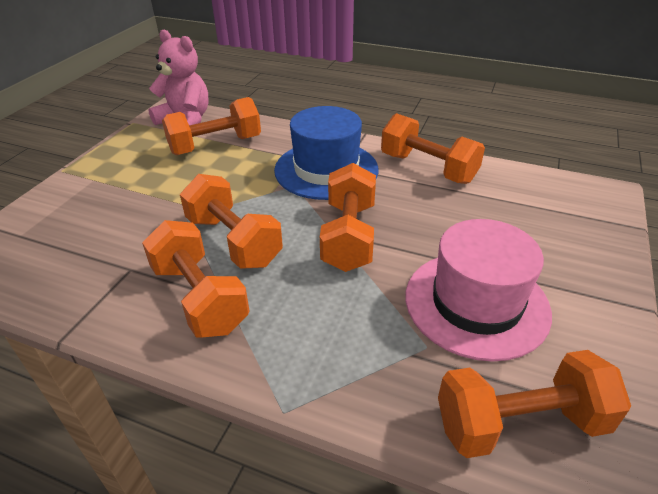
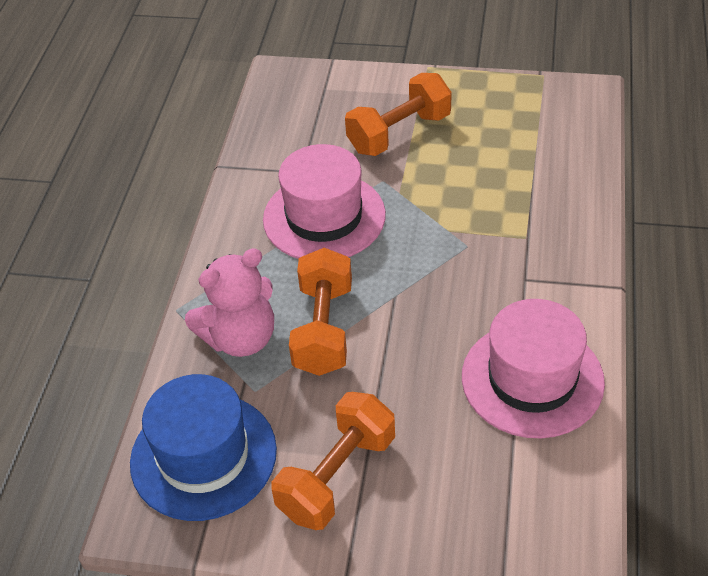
orange dumbbell: [142,220,250,337] [162,97,261,155] [180,174,283,269] [320,163,376,272] [381,113,485,184] [438,350,631,458] = 6 -> [271,392,395,530] [289,248,352,376] [345,73,452,156] = 3
pink hat: [406,219,552,362] = 1 -> [263,144,386,259] [462,299,605,438] = 2

